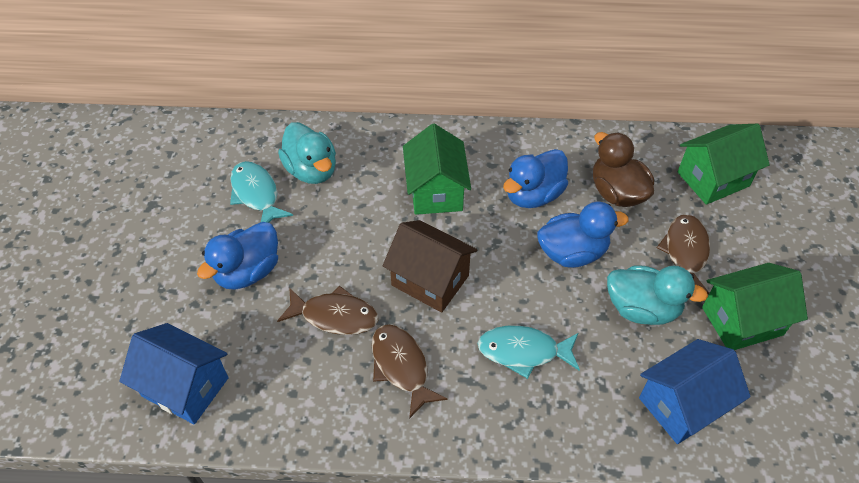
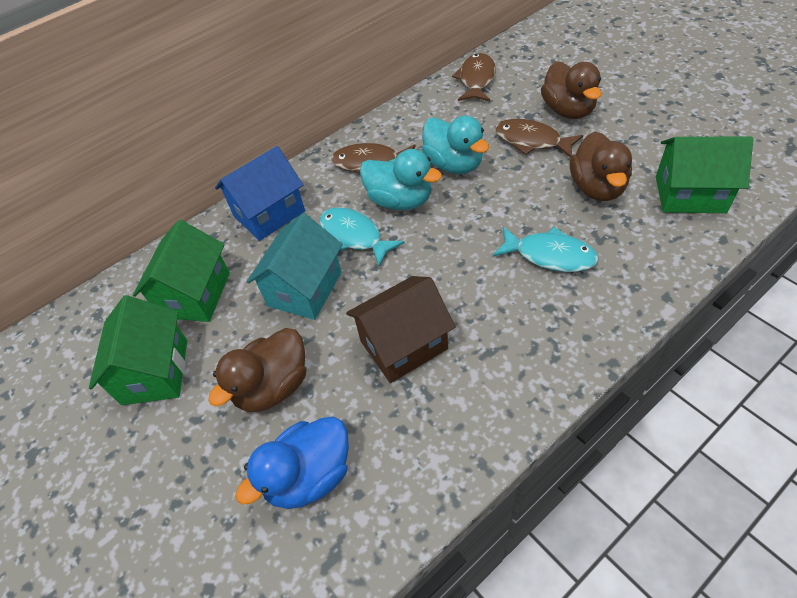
blue duck: [197,222,278,290] [503,149,568,208] [537,202,629,268] = 3 -> [236,417,349,509] = 1
blue house: [119,323,229,424] [639,339,751,444] = 2 -> [215,146,305,241] = 1
brown duck: [593,132,654,207] = 1 -> [208,328,306,412] [541,61,601,119] [570,132,632,201] = 3
turquoise house: none = 0 -> [247,213,343,320] = 1

